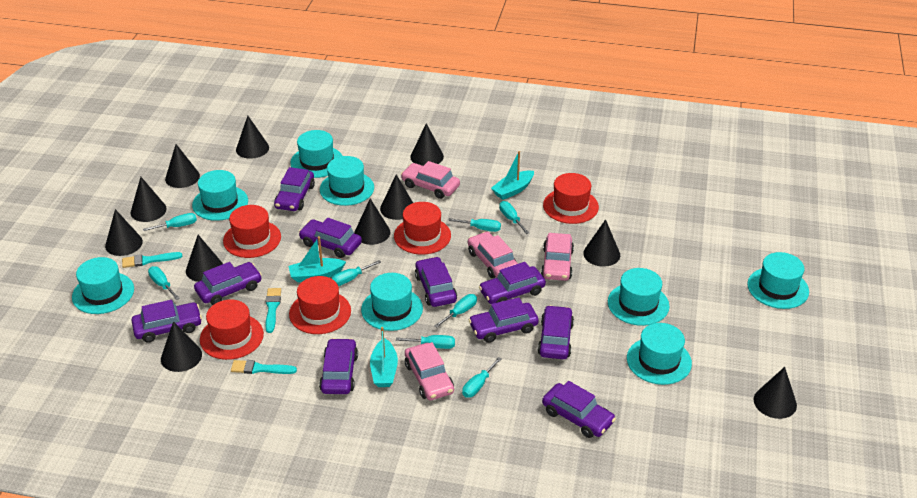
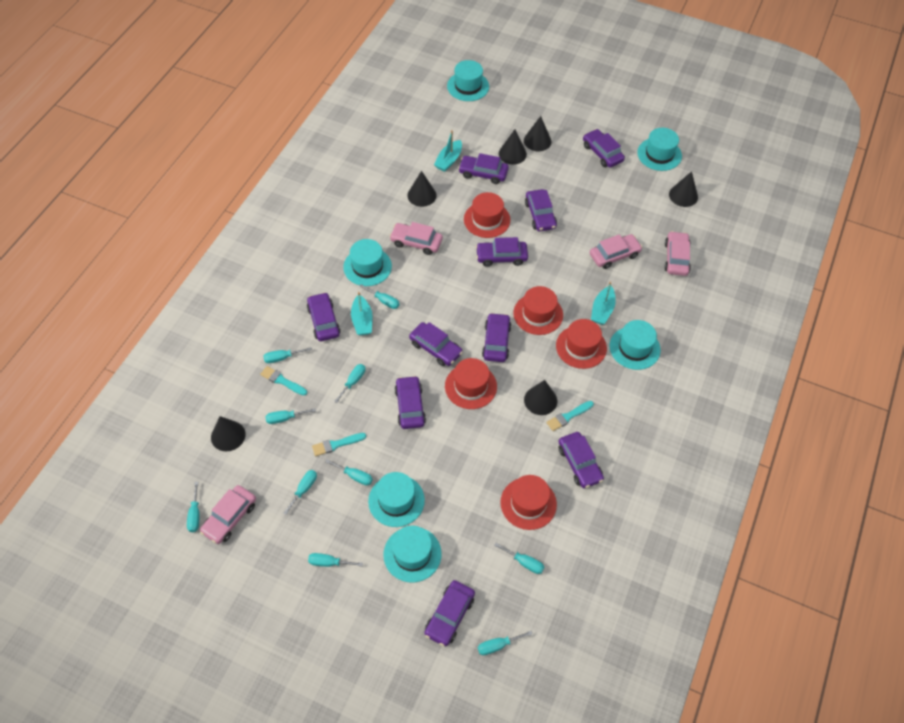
black cone: [105,209,143,256] [131,177,167,222] [161,321,202,372] [165,144,200,188] [186,235,223,282] [236,116,269,159] [354,199,390,245] [380,174,413,220] [410,123,444,166] [583,219,620,267] [753,367,797,419] = 11 -> [211,416,246,451] [407,171,437,207] [499,130,527,165] [524,116,552,151] [524,380,557,415] [669,171,698,207] = 6
turquoise hat: [72,257,134,314] [192,170,248,221] [290,130,342,178] [320,156,374,206] [361,273,423,331] [608,268,669,326] [627,323,692,385] [747,252,809,309] = 8 -> [343,239,392,286] [368,472,425,527] [383,526,442,583] [447,60,489,101] [609,320,661,370] [637,128,682,171] = 6
turquoise screwdriver: [143,213,197,231] [148,266,180,300] [331,260,381,286] [396,335,455,349] [434,294,477,328] [448,218,501,232] [462,357,502,398] [499,201,529,234] = 8 -> [187,482,200,532] [263,347,312,363] [265,408,316,424] [283,470,317,515] [308,553,363,567] [326,459,373,486] [334,364,365,403] [359,284,400,309] [478,631,532,655] [494,543,544,574] = 10

